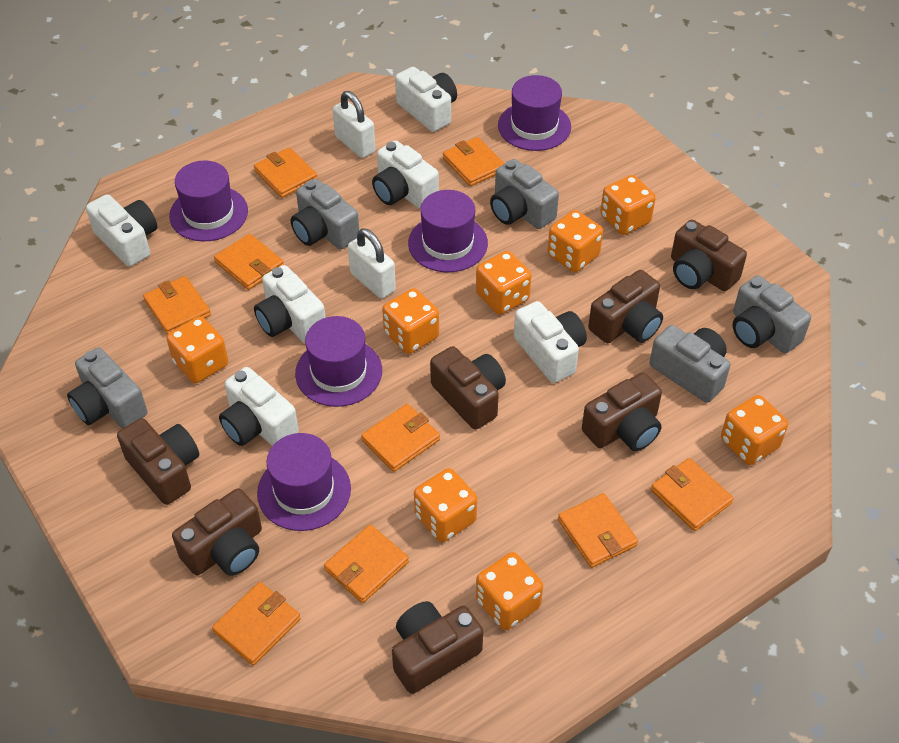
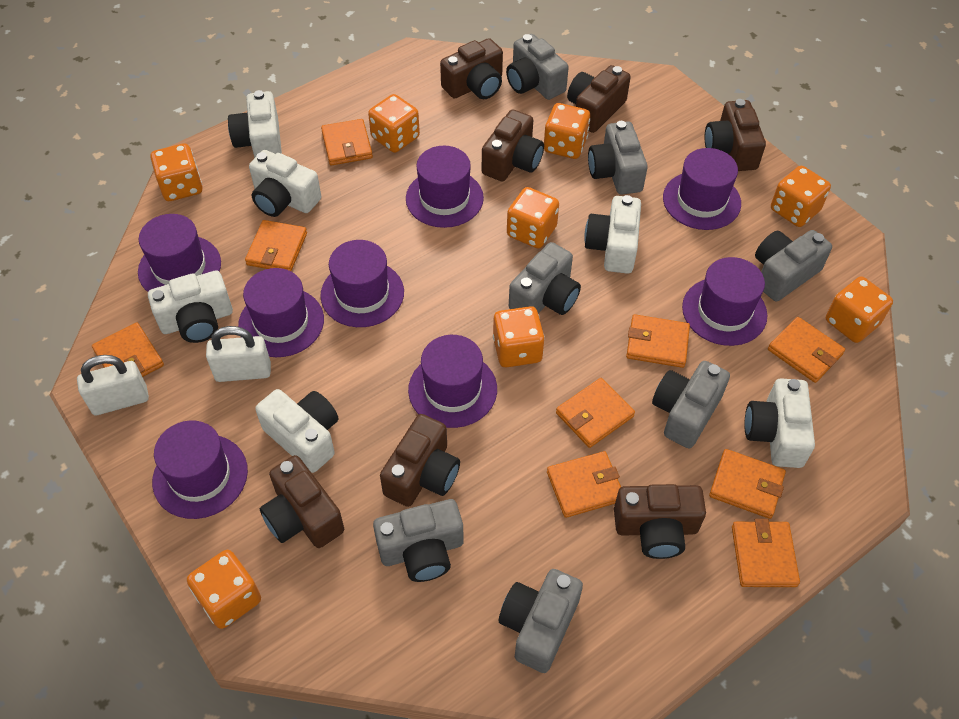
grey camera: [67,347,147,428] [291,179,359,249] [490,159,559,229] [650,325,730,403] [733,275,811,353] = 5 -> [373,499,464,582] [499,569,583,673] [506,34,569,100] [509,242,581,315] [588,121,648,195] [652,361,730,448] [755,230,832,301] = 7
purple hat: [169,161,248,242] [257,433,351,531] [295,316,382,407] [408,190,488,272] [498,75,571,151] = 5 -> [138,214,221,292] [152,420,248,519] [238,268,324,357] [320,240,404,327] [406,146,484,228] [408,335,497,428] [663,148,741,230] [682,257,767,346] = 8

